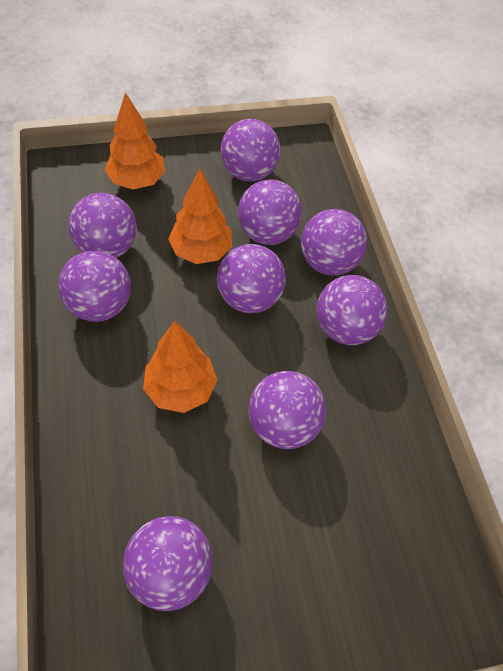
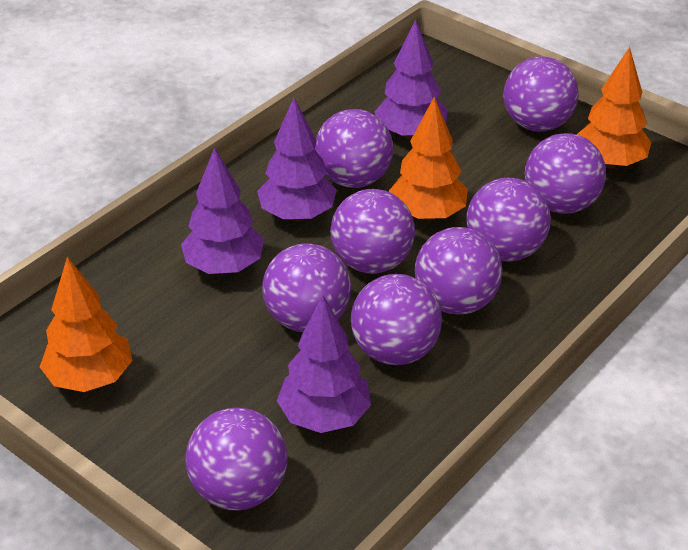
purple tree: none = 0 -> [181,147,264,274] [257,98,337,221] [277,295,371,433] [375,19,448,139] = 4

